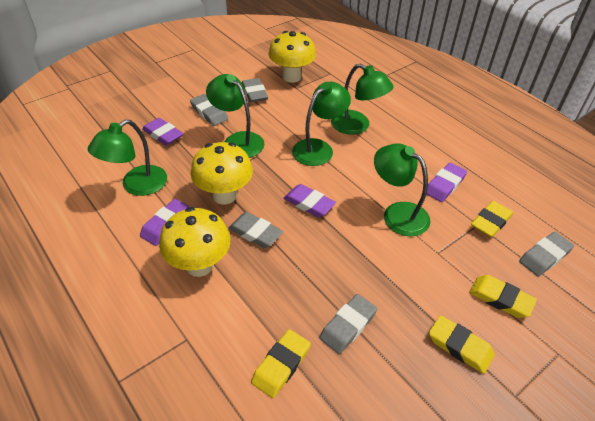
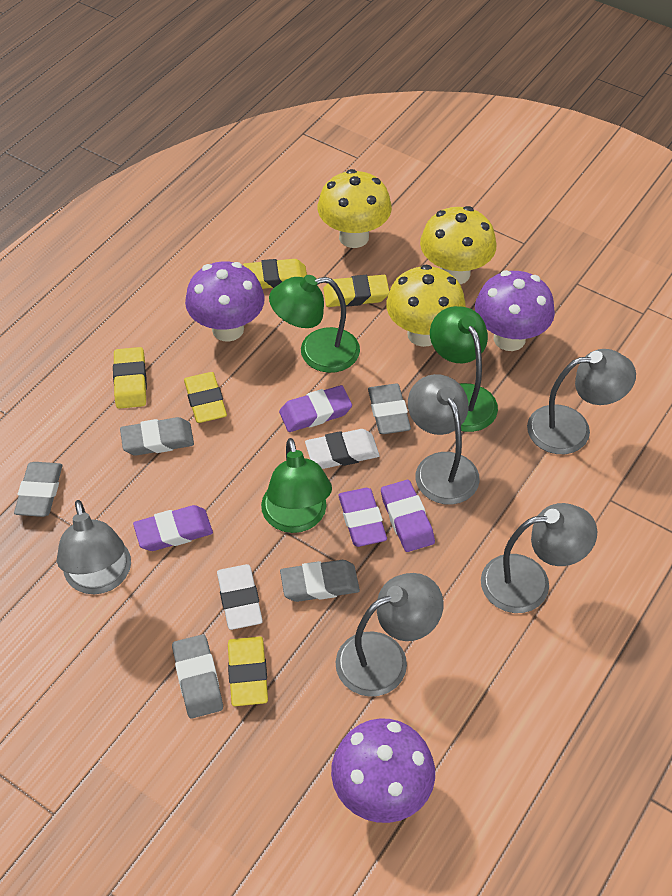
green lamp: [88,120,167,196] [206,74,265,158] [292,82,351,166] [331,64,394,135] [374,144,430,236] = 5 -> [261,438,332,533] [269,275,360,373] [430,306,498,432] = 3
grey lamp: none = 0 -> [57,500,131,594] [335,573,444,697] [408,374,480,505] [481,503,597,613] [527,349,636,454] = 5
purple mushroom: none = 0 -> [185,261,265,342] [331,718,435,823] [475,270,555,351] = 3
white eraser: none = 0 -> [217,564,263,630] [305,429,380,469] = 2
yellow eraser: [251,329,311,398] [429,315,495,374] [469,275,537,318] [471,201,513,237] = 4 -> [113,347,147,409] [184,372,227,423] [228,636,268,706] [243,259,307,289] [323,275,389,307] = 5

